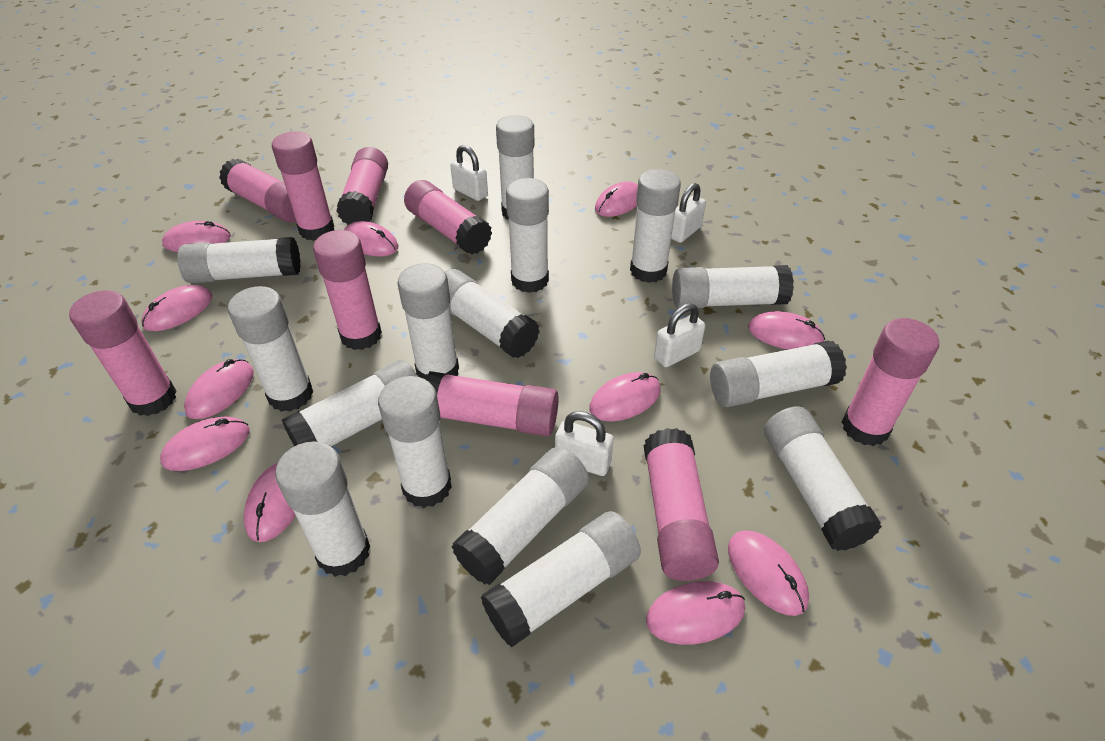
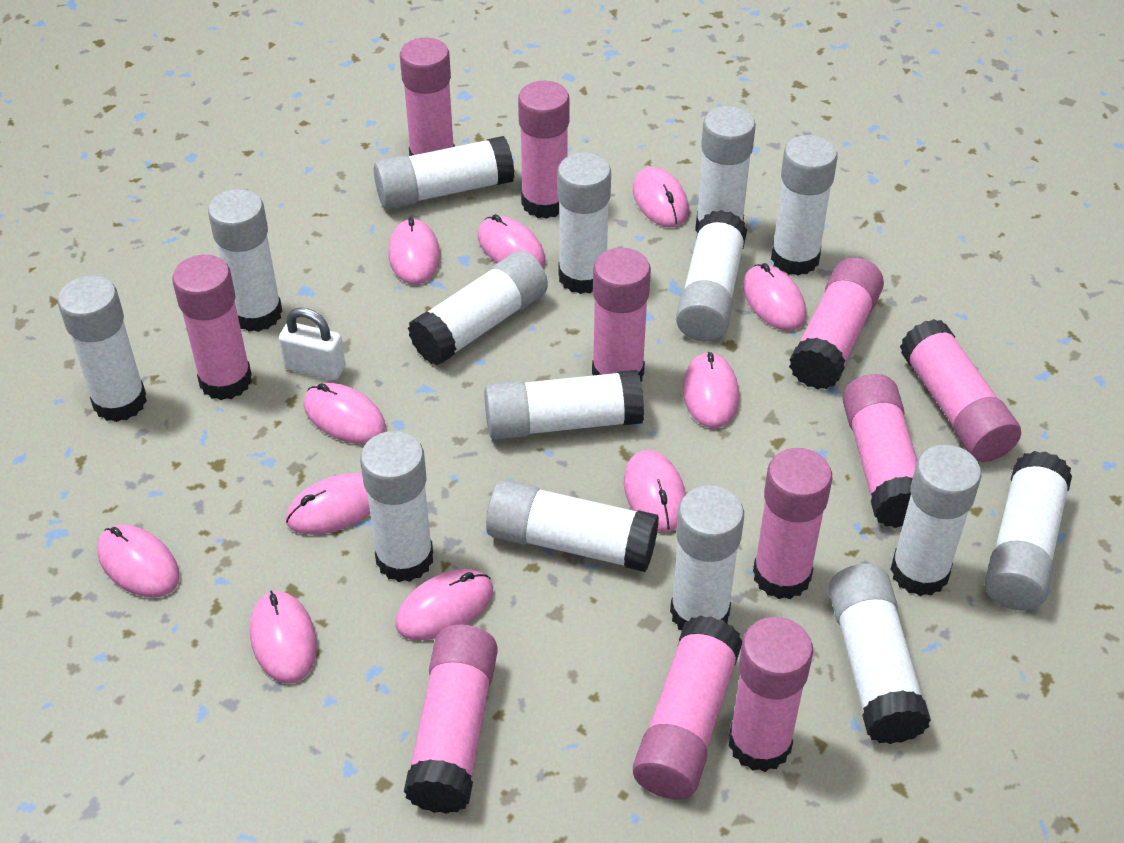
pink glue stick: [69,290,176,416] [219,159,296,222] [272,131,334,241] [313,230,382,350] [336,147,388,225] [404,180,492,255] [425,371,559,436] [644,428,719,581] [842,318,939,446] = 9 -> [172,255,252,400] [400,38,455,156] [404,625,498,814] [518,81,570,219] [592,248,651,382] [633,616,743,799] [729,617,813,772] [753,448,832,599] [789,257,884,389] [842,374,917,528] [900,319,1021,462] = 11
white padlock: [450,145,488,201] [555,411,614,476] [654,303,705,367] [671,183,706,243] = 4 -> [279,308,345,380] = 1

